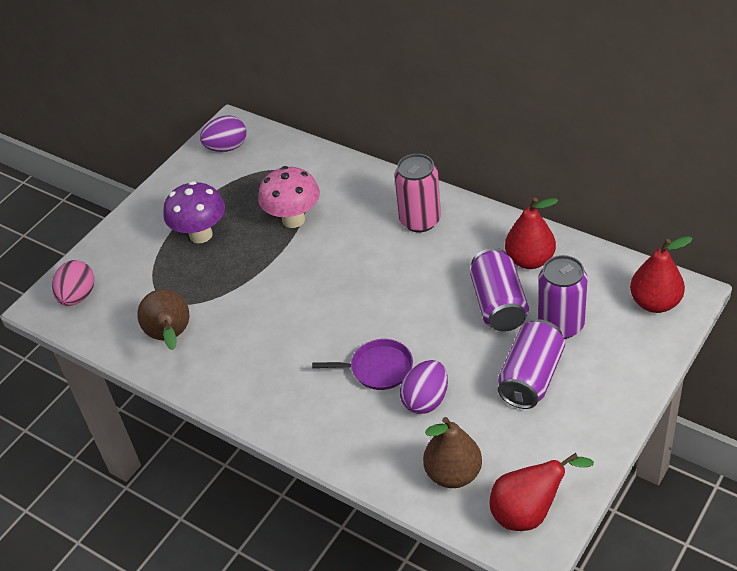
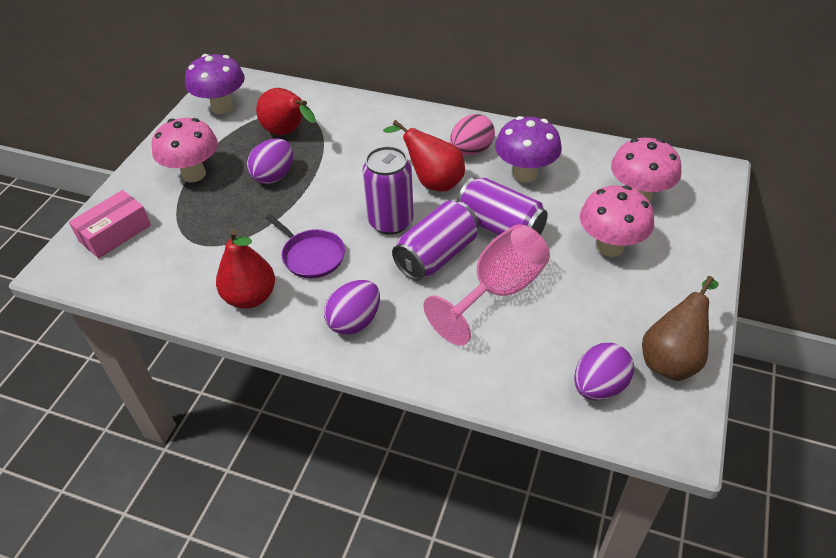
brown pear: [137,289,189,350] [423,417,482,488] = 2 -> [642,276,718,381] = 1
pink box: none = 0 -> [69,190,151,258] = 1
pink can: [394,154,441,232] = 1 -> none = 0
pink goblet: none = 0 -> [424,224,550,346] = 1
pink mushroom: [258,166,320,228] = 1 -> [151,118,218,182] [580,185,654,257] [611,138,681,202] = 3
purple egg: [200,116,247,152] [400,360,448,414] = 2 -> [247,139,293,184] [324,280,380,335] [574,343,634,400] = 3
purple mushroom: [163,181,225,243] = 1 -> [185,54,245,114] [495,116,562,183] = 2

